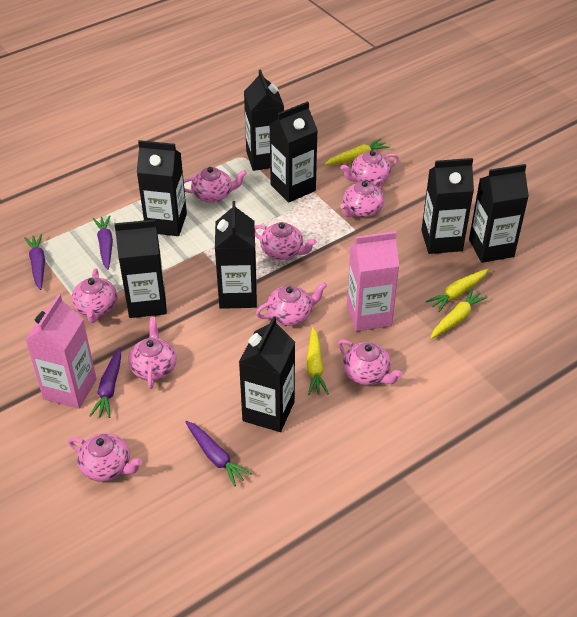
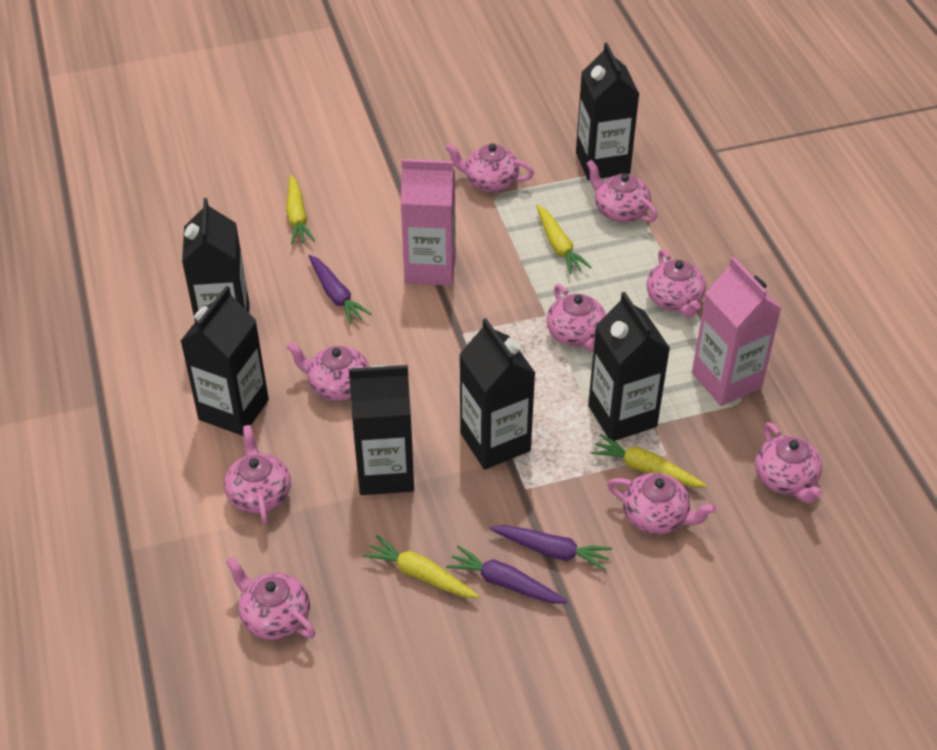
black carton: [114,219,167,318] [137,140,187,236] [215,201,257,309] [239,316,295,432] [244,69,284,171] [269,101,318,203] [421,158,474,254] [469,164,529,263] = 8 -> [181,286,269,436] [182,198,249,322] [349,365,414,495] [459,318,535,470] [576,43,639,180] [588,292,670,441] = 6
purple carrot: [24,234,45,290] [90,347,121,418] [93,215,113,270] [185,421,252,487] = 4 -> [308,255,371,324] [446,545,568,603] [489,525,612,571] = 3

